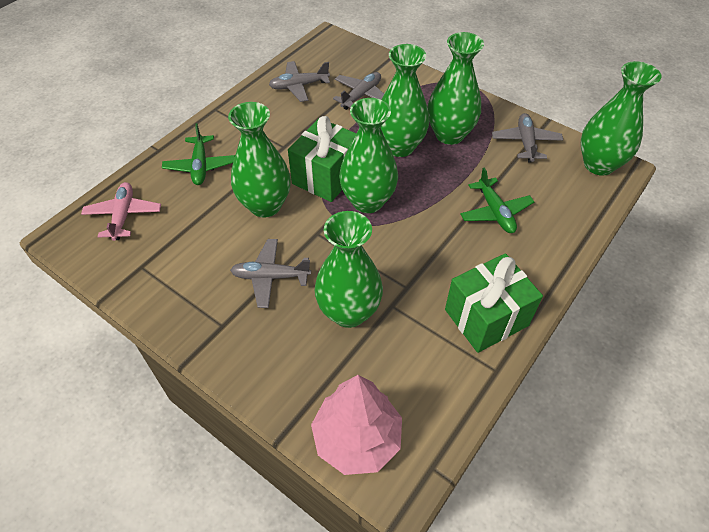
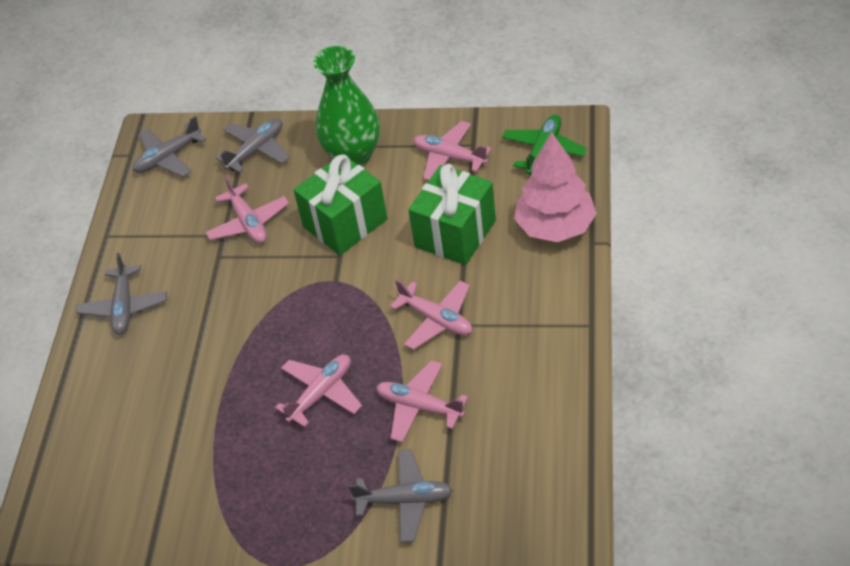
green plane: [162,123,235,185] [460,167,534,233] = 2 -> [502,115,587,175] = 1
green vase: [228,102,291,218] [315,211,383,328] [339,98,398,213] [381,44,429,157] [428,32,484,145] [581,61,661,176] = 6 -> [313,46,380,166] = 1
pink plane: [81,182,161,241] = 1 -> [205,176,289,243] [275,354,362,427] [376,360,468,443] [390,279,472,350] [413,121,492,180] = 5

